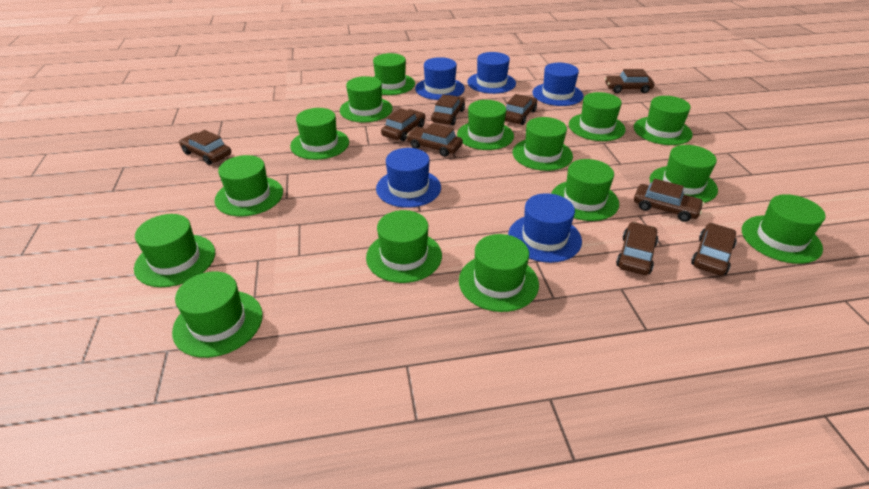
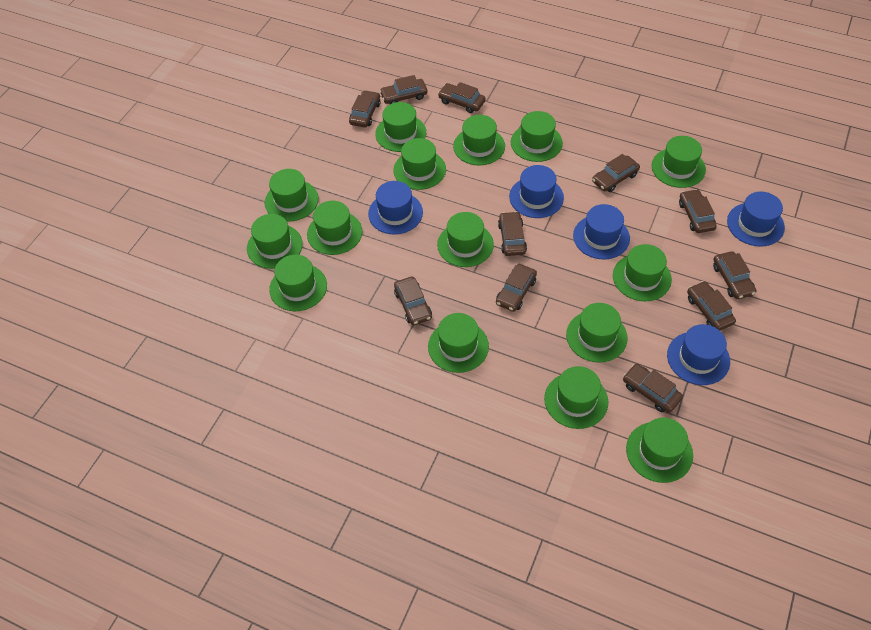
brown car: [179,130,231,165] [381,108,425,141] [407,123,463,157] [431,95,465,125] [505,94,537,125] [605,69,654,93] [616,222,658,275] [634,179,704,222] [691,223,737,276] = 9 -> [349,90,381,128] [380,75,428,104] [394,277,432,325] [438,82,486,113] [496,264,537,312] [498,211,527,256] [592,154,640,192] [623,364,683,413] [679,189,717,233] [687,281,736,331] [713,251,756,299] = 11

